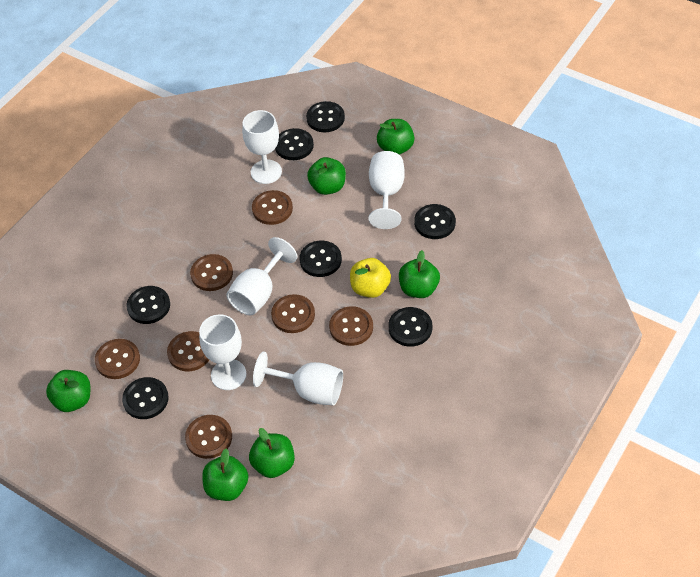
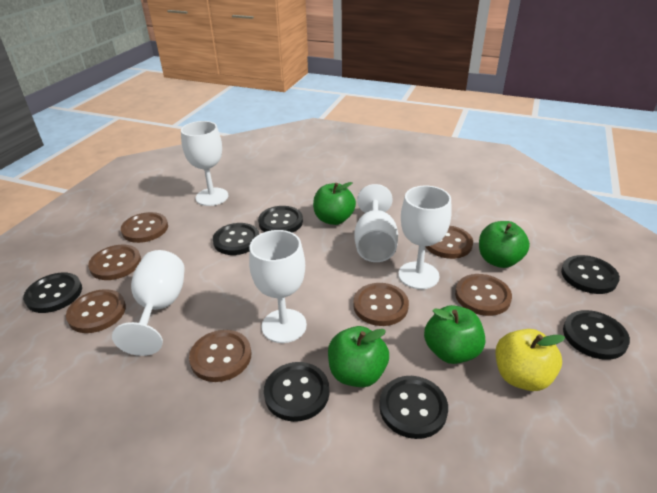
green apple: [46,370,90,412] [202,449,248,501] [249,428,295,478] [307,157,346,195] [377,119,415,155] [399,250,440,298] = 6 -> [313,182,356,225] [328,326,389,387] [424,305,485,364] [479,221,530,268] = 4

